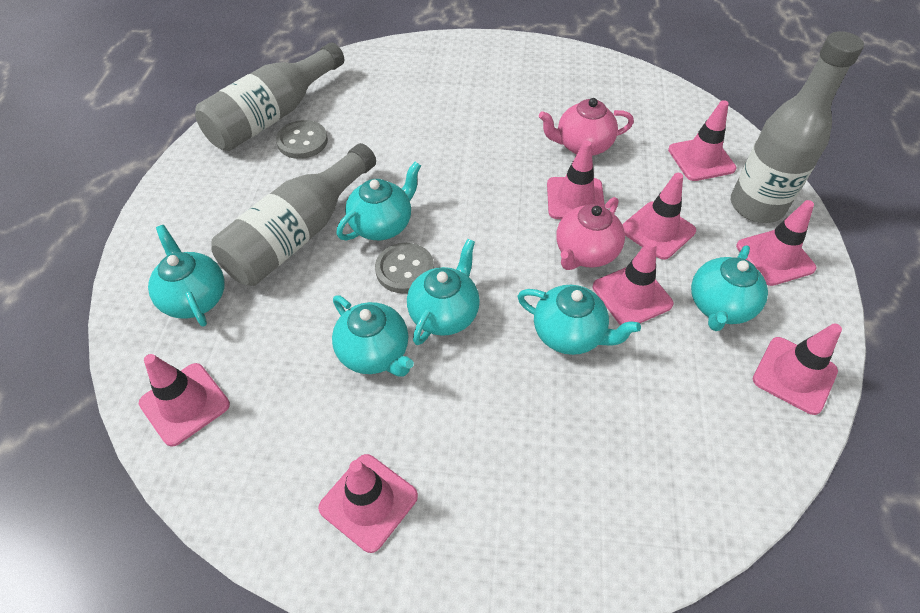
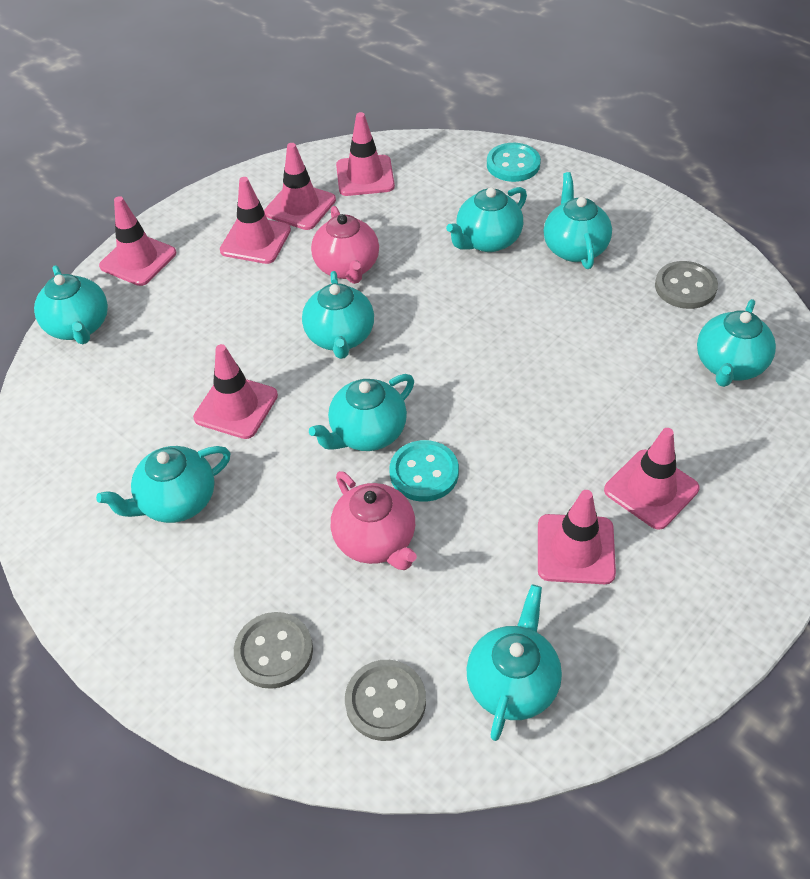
grey bottle: [195,42,344,151] [211,143,376,286] [731,31,864,223] = 3 -> none = 0
grey button: [276,120,328,159] [375,243,434,293] = 2 -> [234,612,313,689] [345,660,426,741] [655,261,718,309] = 3
pink traffic cone: [139,354,230,447] [318,454,418,553] [547,140,605,219] [593,240,674,325] [622,173,696,260] [668,100,736,181] [736,200,817,286] [753,324,842,415] = 8 -> [99,196,176,286] [193,344,278,439] [220,177,291,264] [264,143,336,230] [336,112,395,196] [538,490,616,584] [604,428,699,530] = 7
turquoise button: none = 0 -> [389,440,459,502] [487,143,541,182] = 2
turquoise teapot: [148,225,225,327] [332,295,414,376] [337,162,421,240] [407,239,480,345] [518,285,641,355] [691,245,768,331] = 6 -> [34,265,108,344] [96,446,231,523] [302,271,374,359] [309,374,414,451] [446,187,527,252] [466,585,562,741] [544,172,612,269] [697,299,776,387] = 8

